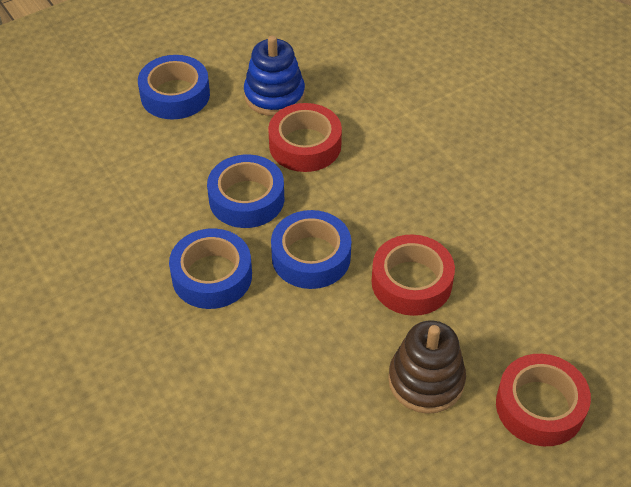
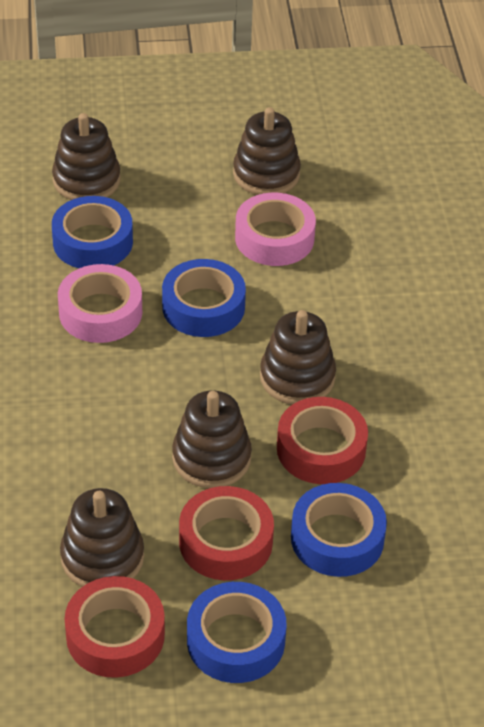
blue stacking toy: [244,35,305,116] = 1 -> none = 0
brown stacking toy: [388,321,466,414] = 1 -> [52,113,121,200] [60,488,144,587] [172,390,252,488] [233,107,301,195] [260,310,336,405] = 5
pink tape: none = 0 -> [58,264,142,343] [235,193,316,266] = 2

